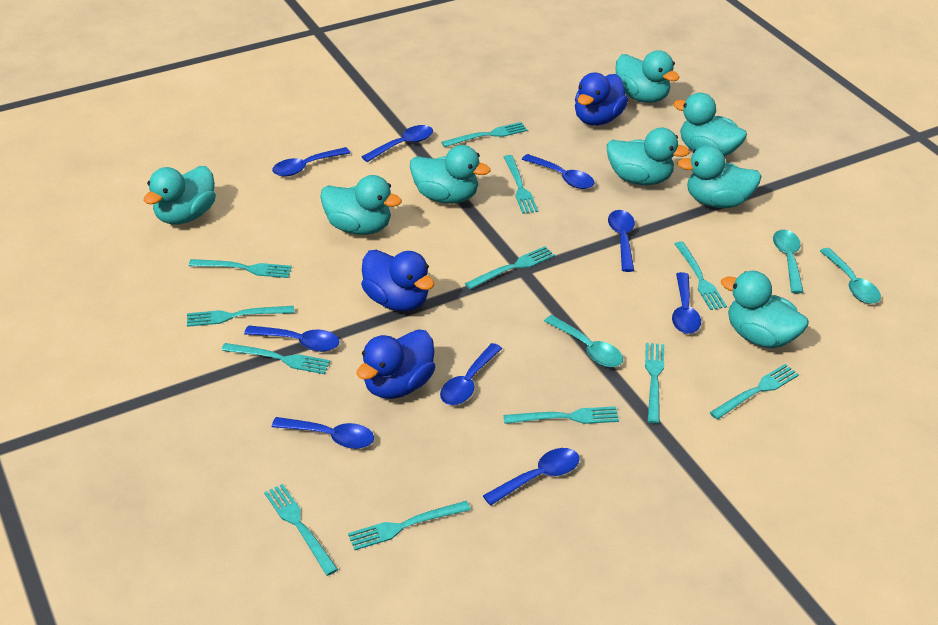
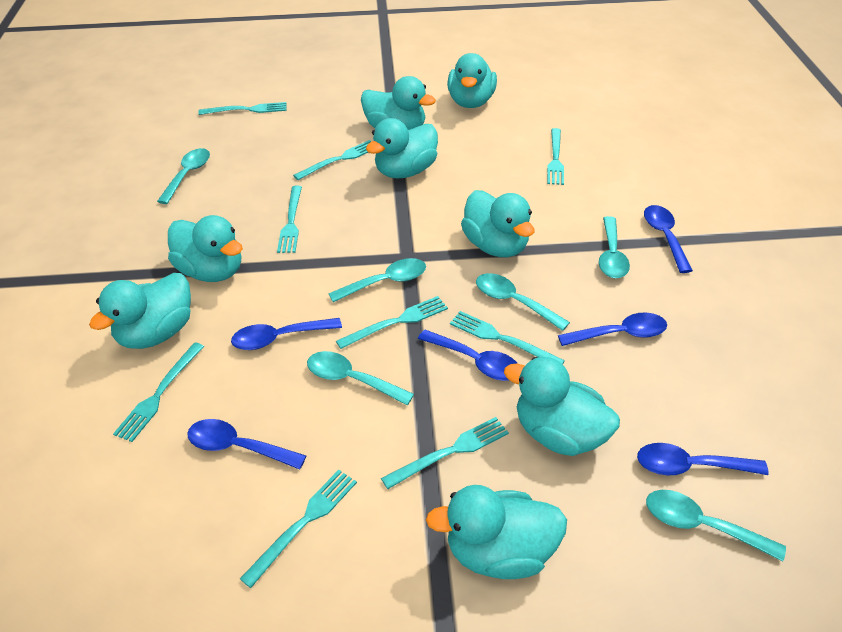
blue duck: [357,329,435,399] [361,250,434,312] [575,72,628,125] = 3 -> none = 0
blue spoon: [244,325,340,352] [272,147,350,177] [272,417,374,449] [362,125,433,162] [440,343,502,405] [483,448,579,506] [522,154,594,189] [608,210,635,272] [672,272,701,334] = 9 -> [187,419,306,469] [231,318,342,350] [418,330,518,381] [558,312,667,346] [637,443,769,476] [644,205,693,273] = 6
turquoise fork: [187,306,294,327] [189,259,292,278] [221,343,330,374] [264,484,338,576] [348,501,471,550] [441,122,528,147] [465,246,555,289] [503,406,619,424] [504,155,538,214] [645,343,664,424] [675,242,727,310] [710,364,799,420] = 12 -> [113,342,204,442] [198,102,287,115] [240,470,357,588] [277,185,302,253] [293,140,371,180] [336,296,448,349] [381,417,509,489] [450,311,565,364] [547,128,564,185] = 9
turquoise spoon: [544,315,623,367] [773,230,804,294] [820,248,881,304] = 3 -> [157,148,210,204] [307,351,414,405] [328,258,426,302] [476,273,570,331] [599,216,630,278] [646,490,786,562] = 6

